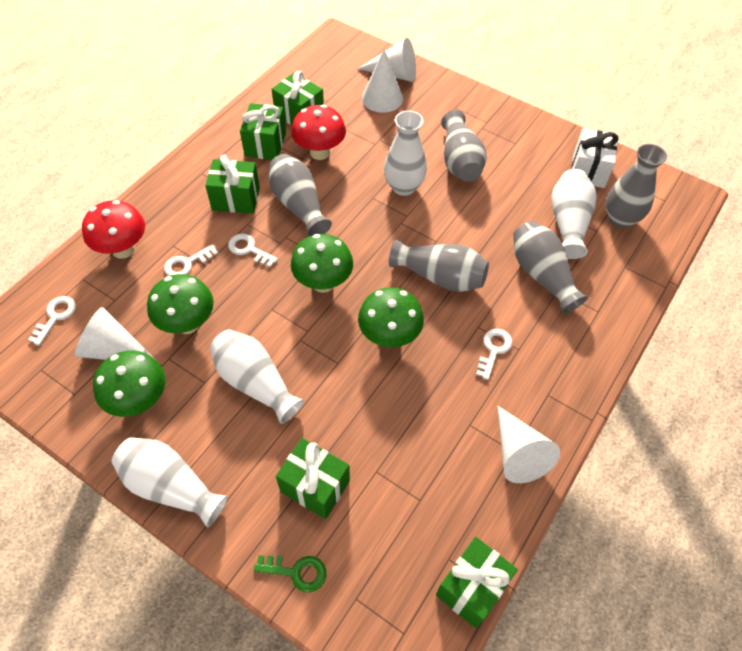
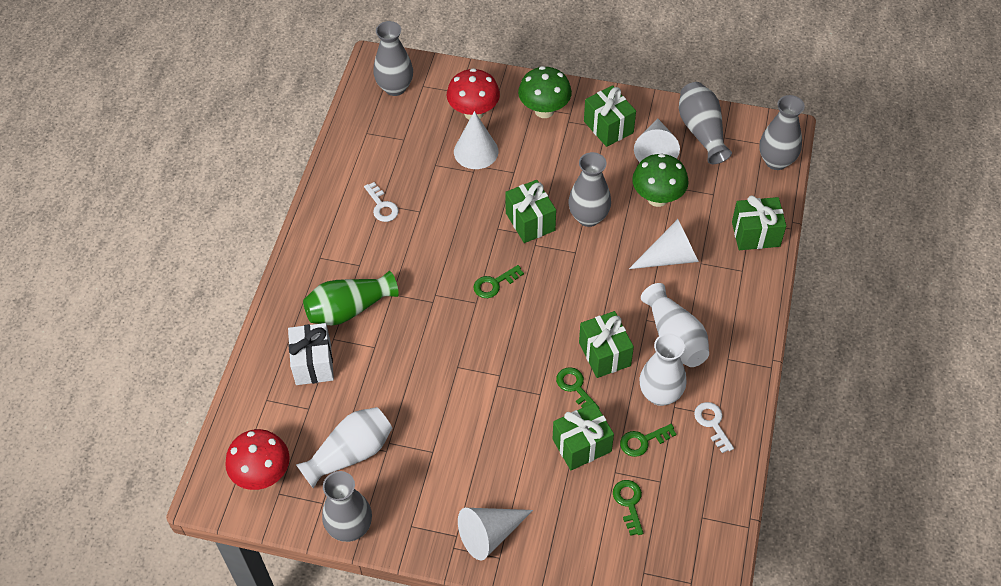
green key: [254,555,326,592] = 1 -> [473,265,524,298] [556,367,599,408] [613,480,643,536] [620,424,676,457] = 4
green mushroom: [93,350,166,417] [147,274,214,334] [291,234,353,293] [358,287,424,347] = 4 -> [518,66,572,118] [632,153,689,207] = 2
green vase: none = 0 -> [303,271,399,326] = 1
white key: [28,296,76,346] [164,244,218,276] [228,233,278,267] [476,329,513,380] = 4 -> [364,182,399,222] [694,402,734,453] = 2
white vase: [112,437,228,527] [210,329,304,424] [384,111,427,196] [551,169,597,259] = 4 -> [296,407,392,488] [639,333,686,406] [641,283,709,367] = 3

